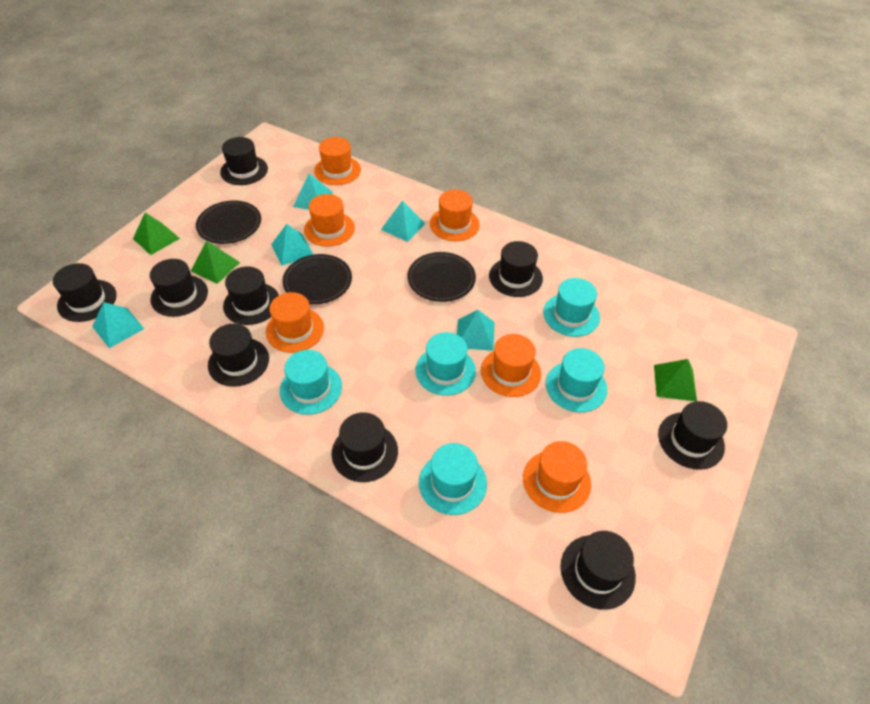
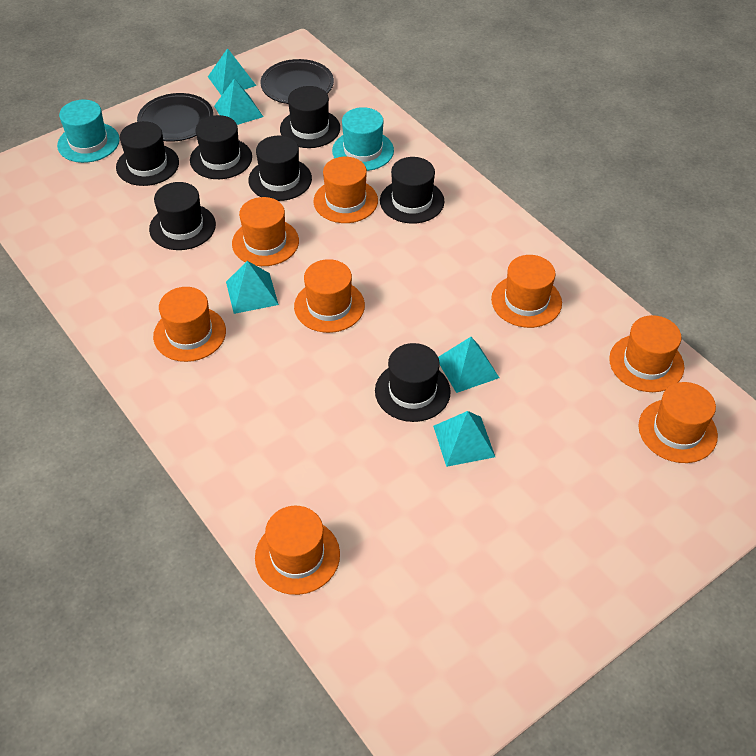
black hat: [53,263,117,322] [150,259,208,317] [208,324,269,387] [220,137,268,185] [223,266,279,325] [332,412,398,482] [489,241,543,297] [561,531,636,610] [658,401,727,470] = 9 -> [116,121,179,186] [149,182,216,250] [190,115,252,179] [248,136,312,201] [280,86,340,148] [375,343,451,422] [380,157,444,224] = 7
black plate: [196,201,261,244] [283,254,352,304] [407,252,476,302] = 3 -> [137,93,214,142] [260,59,334,104] = 2
green pyramid: [133,212,180,255] [191,241,240,284] [654,359,697,401] = 3 -> none = 0
orange hat: [266,292,324,353] [304,194,355,247] [314,137,361,185] [430,189,480,241] [481,334,541,397] [523,441,591,513] = 6 -> [153,287,226,362] [232,197,299,266] [255,506,340,595] [294,259,365,333] [313,157,378,223] [491,255,562,328] [609,315,684,392] [639,382,718,463] = 8
turquoise hat: [280,350,342,415] [415,332,476,396] [419,443,487,515] [543,278,600,337] [546,348,607,412] = 5 -> [57,100,120,163] [332,107,394,171] = 2

